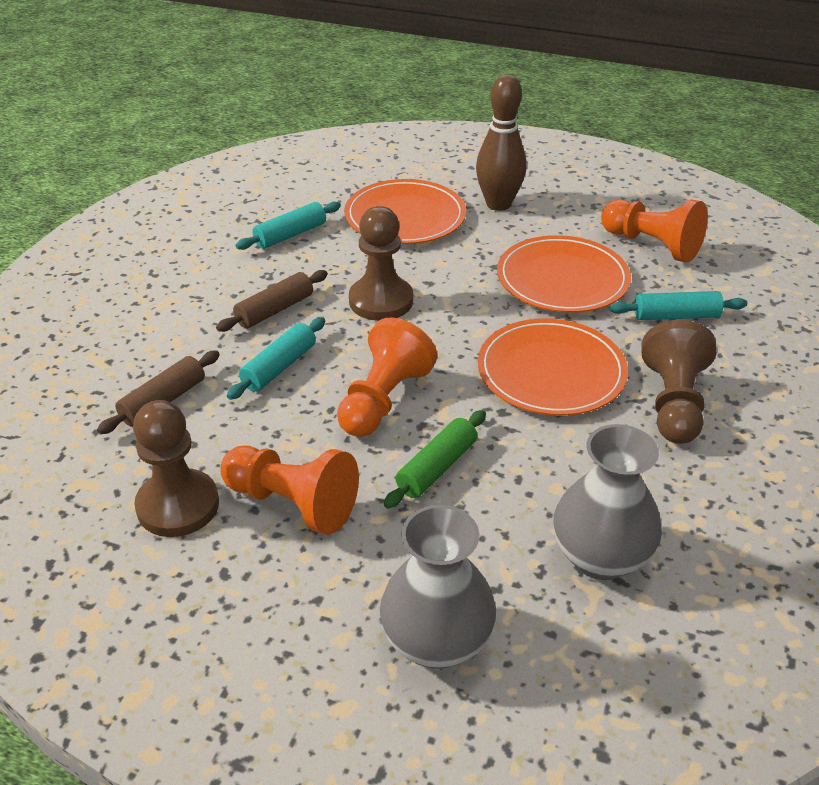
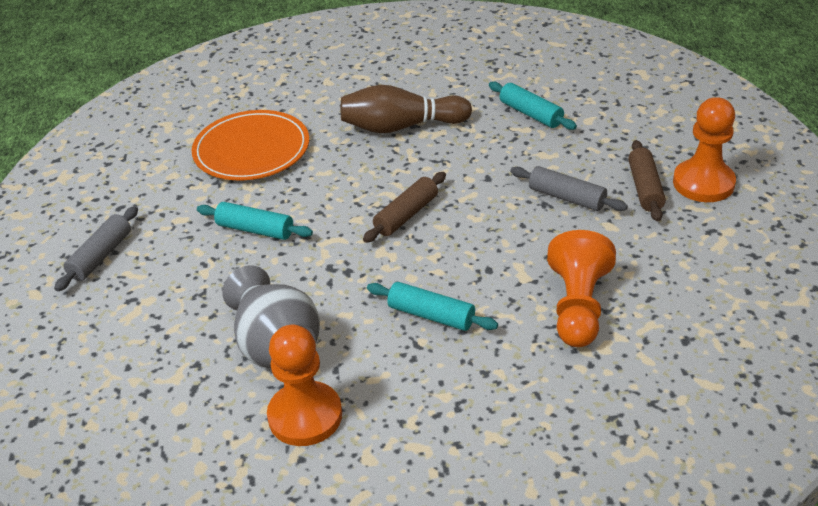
brown pawn: [133,400,219,537] [349,206,413,321] [642,320,716,444] = 3 -> none = 0
green rolling pin: [384,410,486,509] = 1 -> none = 0
grey rolling pin: none = 0 -> [54,206,138,292] [510,166,628,211] = 2
grey vase: [380,505,496,669] [554,424,662,580] = 2 -> [222,265,320,368] = 1
orange plate: [344,179,466,244] [478,318,628,416] [497,235,631,313] = 3 -> [192,110,309,180] = 1

